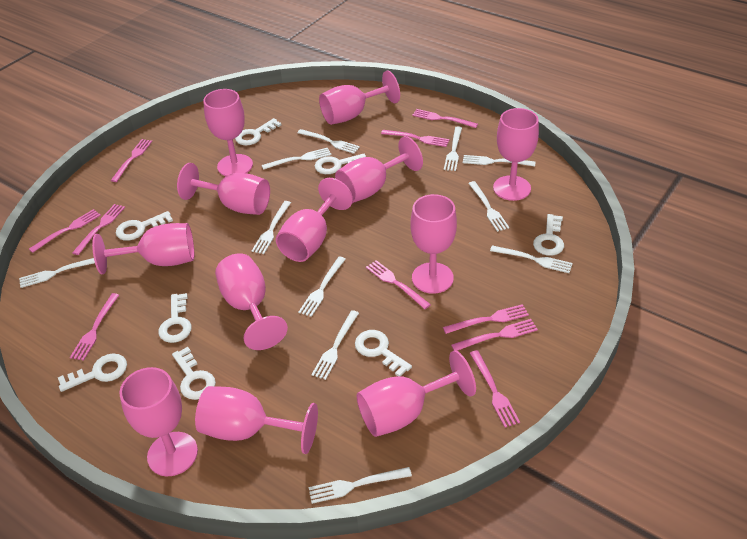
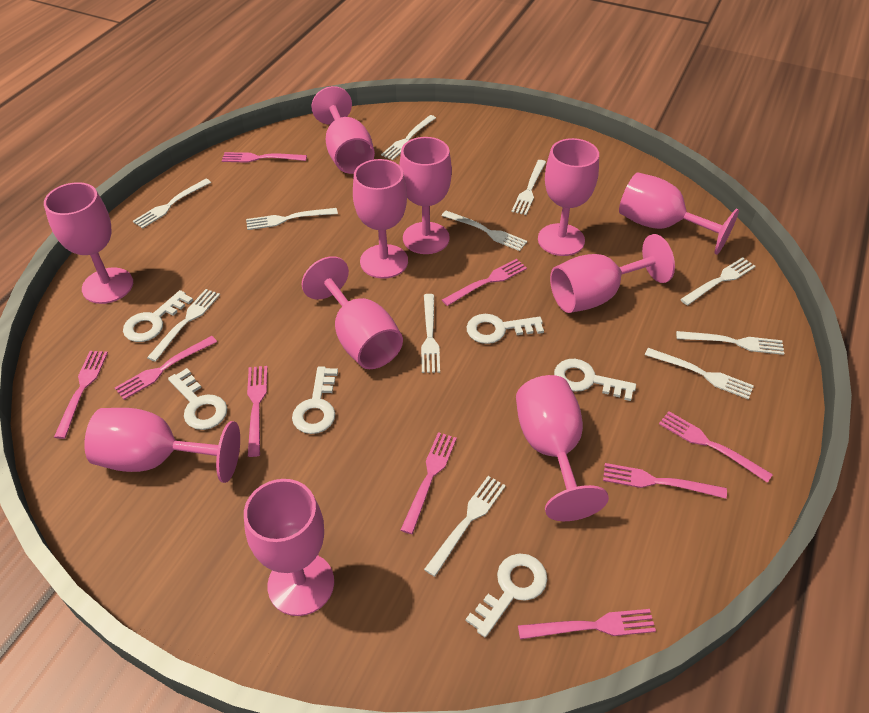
pink fork: [29,209,101,253] [70,293,119,361] [72,204,125,255] [110,139,152,182] [366,260,431,309] [381,130,449,147] [412,109,478,128] [443,304,529,334] [451,319,538,351] [470,350,520,428] = 10 -> [54,351,108,439] [115,336,217,400] [222,152,307,163] [247,366,267,457] [401,432,457,534] [442,259,527,306] [518,609,656,640] [603,463,727,499] [659,411,773,483] = 9
pink goblet: [92,223,194,274] [120,367,198,476] [177,163,270,215] [195,386,318,454] [203,89,253,176] [215,253,288,350] [276,178,353,262] [319,71,400,125] [335,136,423,203] [357,350,476,437] [410,194,457,294] [493,108,539,201] = 12 -> [44,182,133,304] [84,408,240,483] [244,479,334,616] [302,256,403,369] [311,86,375,174] [353,159,408,279] [399,137,452,254] [516,375,609,521] [538,138,599,256] [550,234,675,313] [619,172,739,255] = 11
white key: [58,353,127,392] [116,211,173,241] [158,293,192,343] [172,347,216,400] [235,118,282,145] [315,154,366,174] [355,330,412,376] [533,214,564,256] = 8 -> [123,290,193,342] [168,368,227,430] [292,366,338,434] [466,314,544,344] [466,553,547,638] [554,359,636,401] = 6

